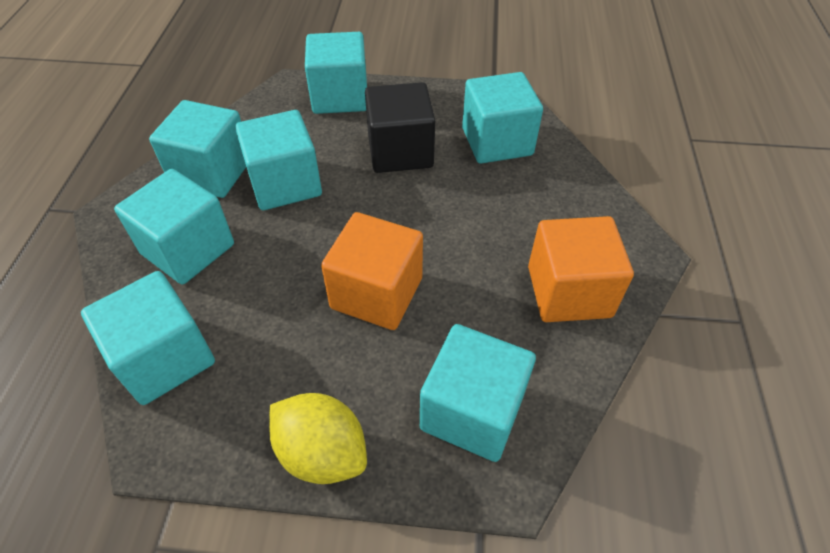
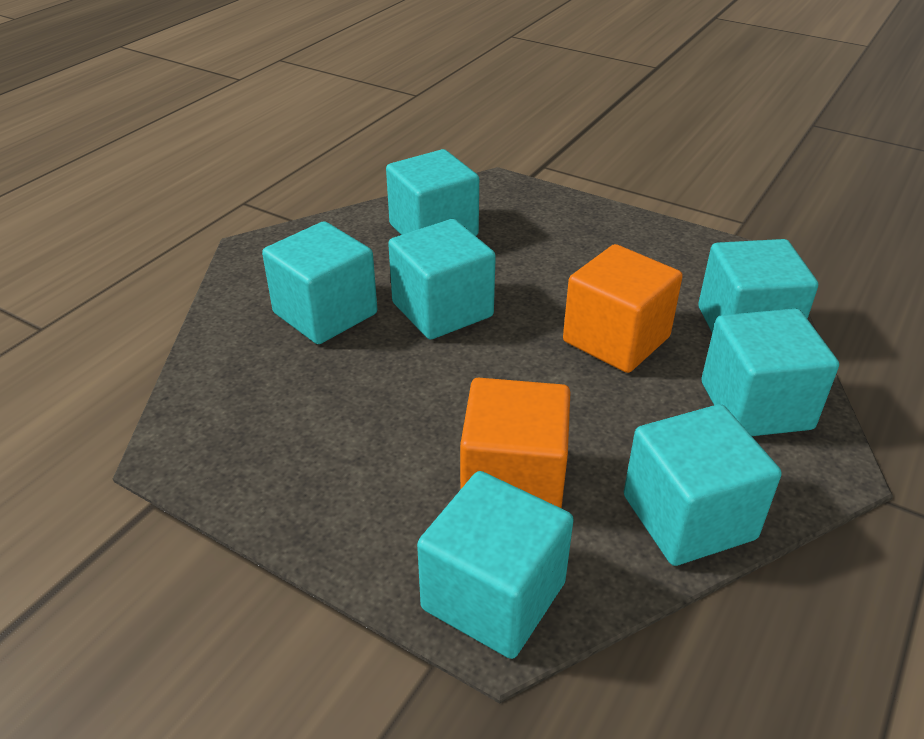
black cube: [365,82,435,173] = 1 -> none = 0
yellow lemon: [270,393,367,484] = 1 -> none = 0

